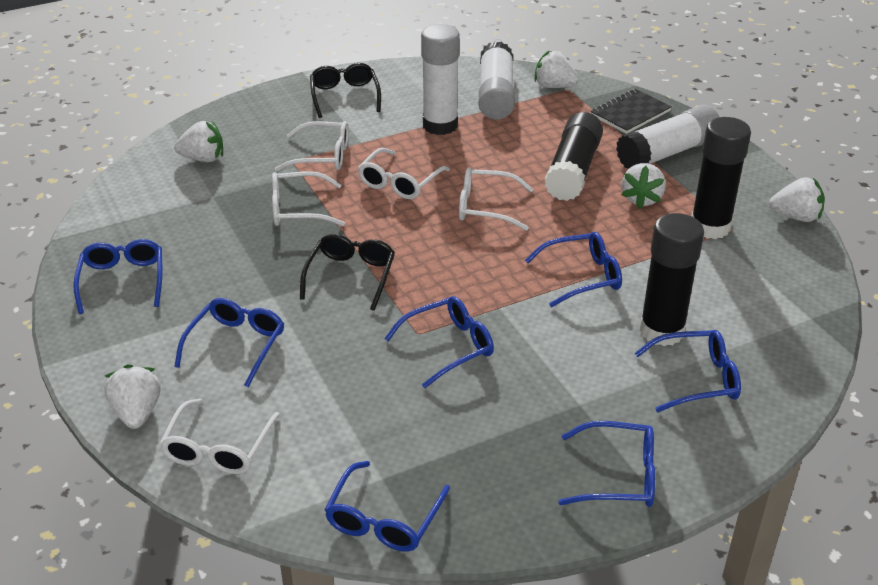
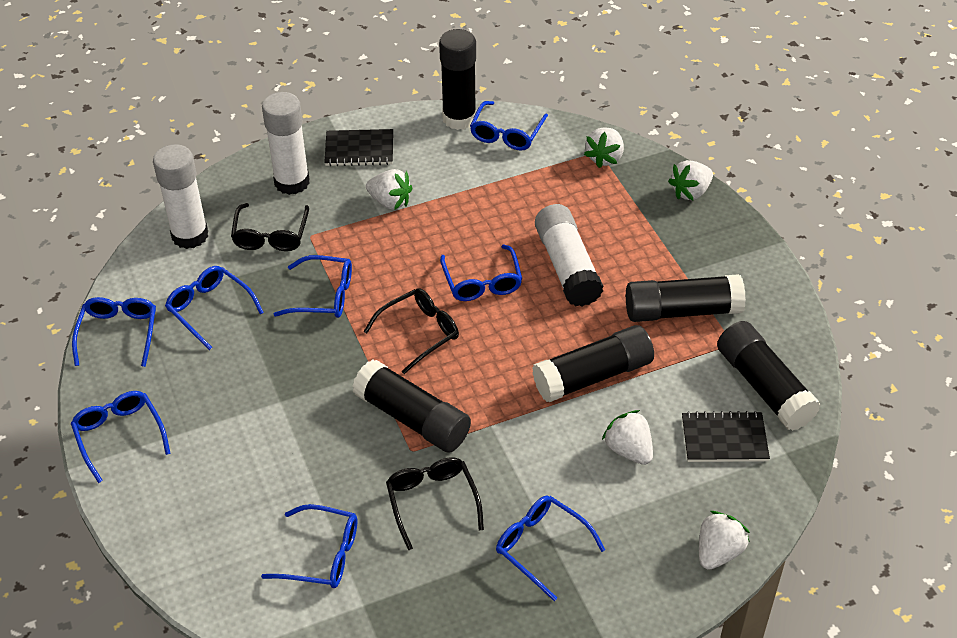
black glasses: [300,234,395,311] [310,63,381,118] = 2 -> [231,203,309,251] [363,288,459,374] [386,458,484,550] = 3
black glue stick: [545,112,603,201] [639,213,704,346] [692,117,751,239] = 3 -> [352,359,471,453] [439,29,476,130] [532,325,654,402] [626,274,746,322] [717,321,821,431] = 5
black notebook: [591,89,672,134] = 1 -> [324,129,393,166] [682,411,770,462] = 2
blue glasses: [73,239,162,314] [174,298,284,387] [324,461,450,552] [384,296,494,388] [525,232,622,307] [559,421,655,507] [635,330,741,412] = 7 -> [71,391,171,483] [72,297,156,367] [165,266,264,350] [261,504,357,588] [274,255,352,318] [440,245,522,301] [470,101,548,151] [496,496,605,601] = 8
white glasses: [159,399,280,474] [272,171,345,226] [275,121,349,172] [358,148,450,199] [459,168,533,231] = 5 -> none = 0

